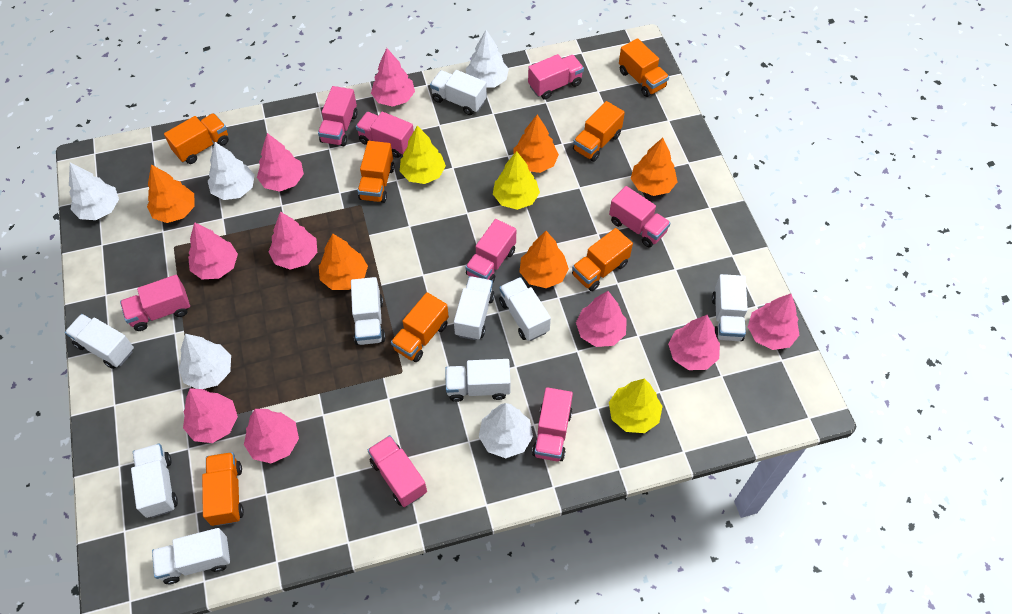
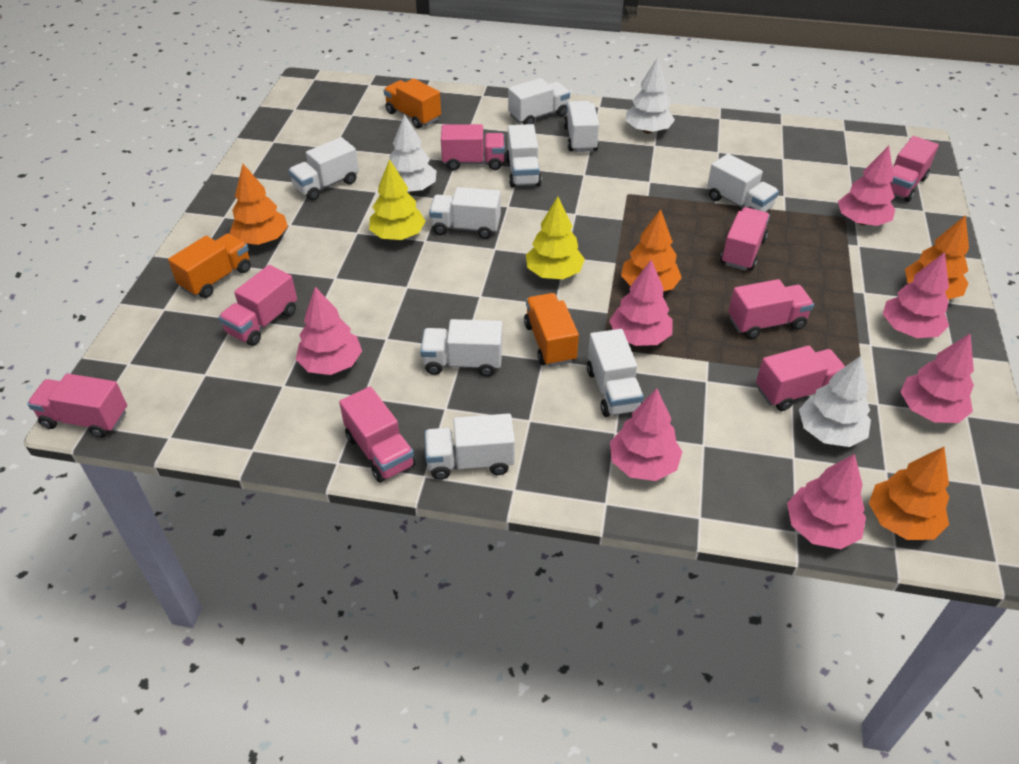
orange tree: [147,165,195,223] [319,233,368,290] [513,115,559,173] [520,231,569,288] [631,138,677,196] = 5 -> [230,164,288,245] [621,209,682,291] [869,447,949,540] [905,215,969,299] = 4
orange truck: [164,113,229,164] [202,452,244,526] [358,141,395,203] [391,292,449,362] [572,228,633,291] [573,101,625,162] [619,38,669,97] = 7 -> [168,233,251,298] [384,78,441,129] [524,293,579,367] = 3
pink tree: [183,388,238,443] [188,222,238,280] [244,409,299,463] [257,133,304,192] [269,212,317,270] [371,48,415,107] [576,291,627,347] [668,315,720,370] [748,294,800,350] = 9 -> [296,287,362,375] [609,260,673,346] [610,388,682,481] [787,454,866,549] [838,146,895,226] [883,252,949,338] [901,333,974,423] = 7
white tree: [69,163,119,220] [179,334,231,389] [208,142,255,200] [465,30,509,87] [478,403,533,458] = 5 -> [389,114,436,193] [625,57,675,134] [799,356,871,447] = 3
yellow tree: [400,126,446,184] [493,151,540,210] [609,379,663,433] = 3 -> [369,159,426,240] [526,197,585,279] = 2

